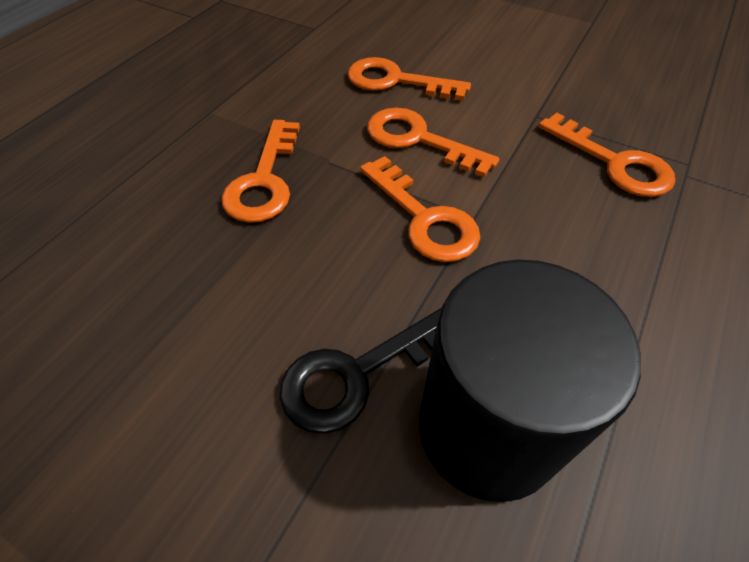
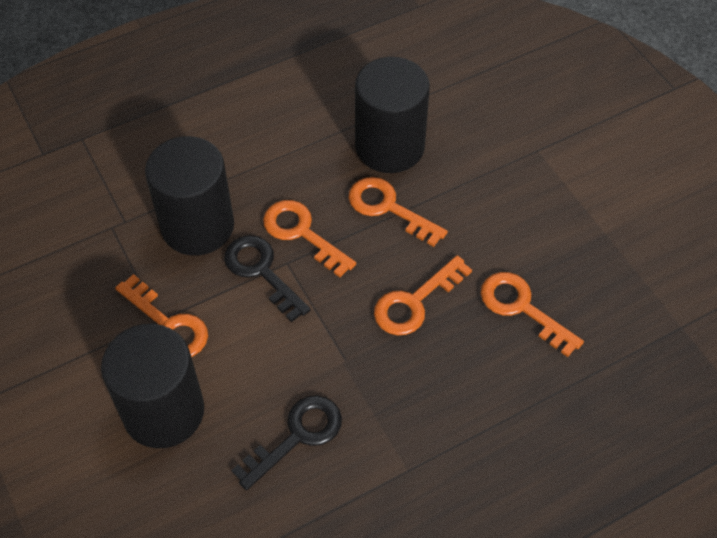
black cylinder: [419,260,641,502] = 1 -> [101,324,204,448] [145,136,234,256] [355,57,430,173] = 3
black key: [280,308,441,434] = 1 -> [224,235,311,322] [231,395,342,490] = 2

